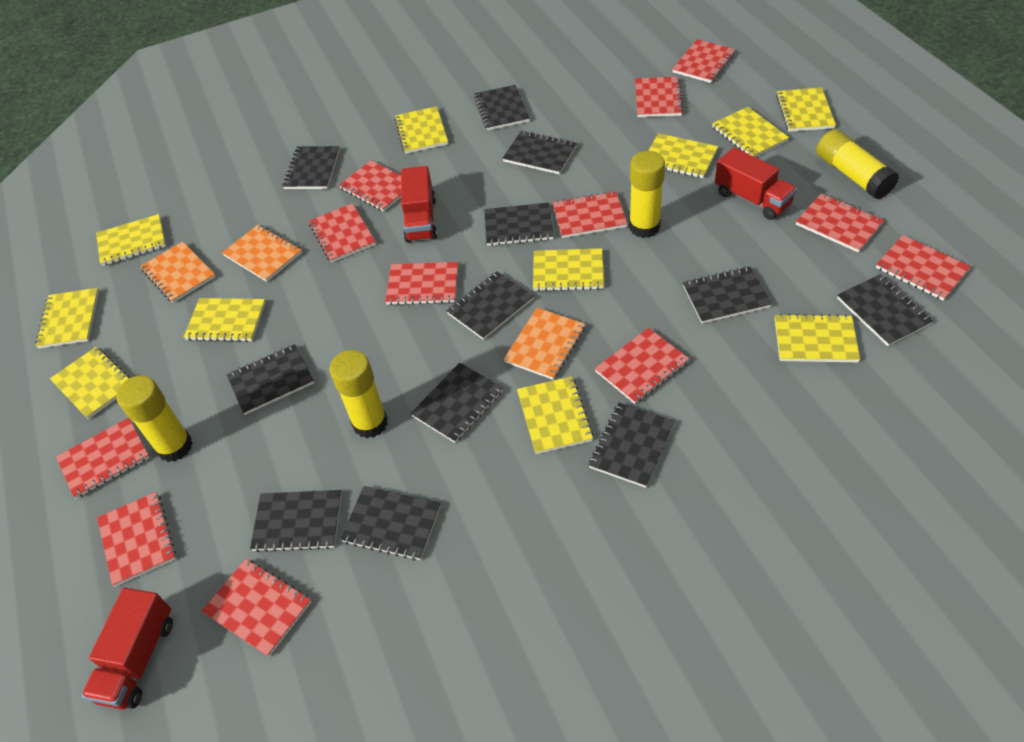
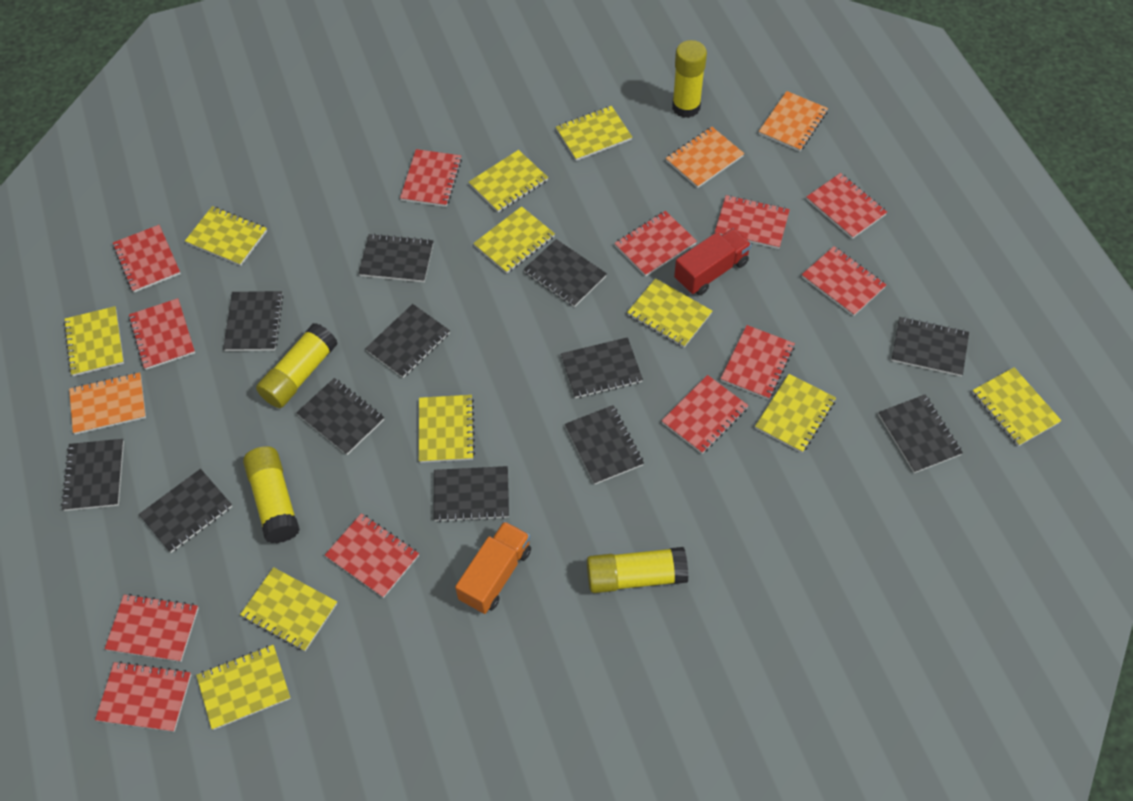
orange truck: none = 0 -> [455,521,531,614] = 1
red truck: [82,588,173,709] [401,166,437,243] [715,147,797,220] = 3 -> [674,228,752,295] = 1

